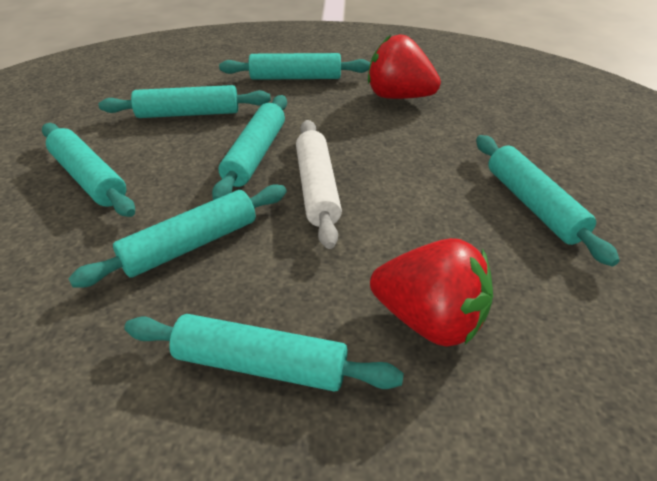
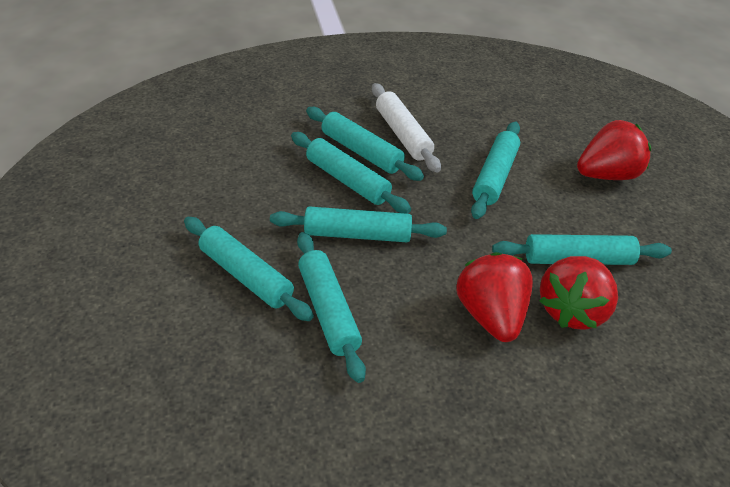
red strawberry: [368,35,441,99] [370,238,493,347] = 2 -> [456,252,533,342] [539,256,618,330] [577,120,651,180] = 3

